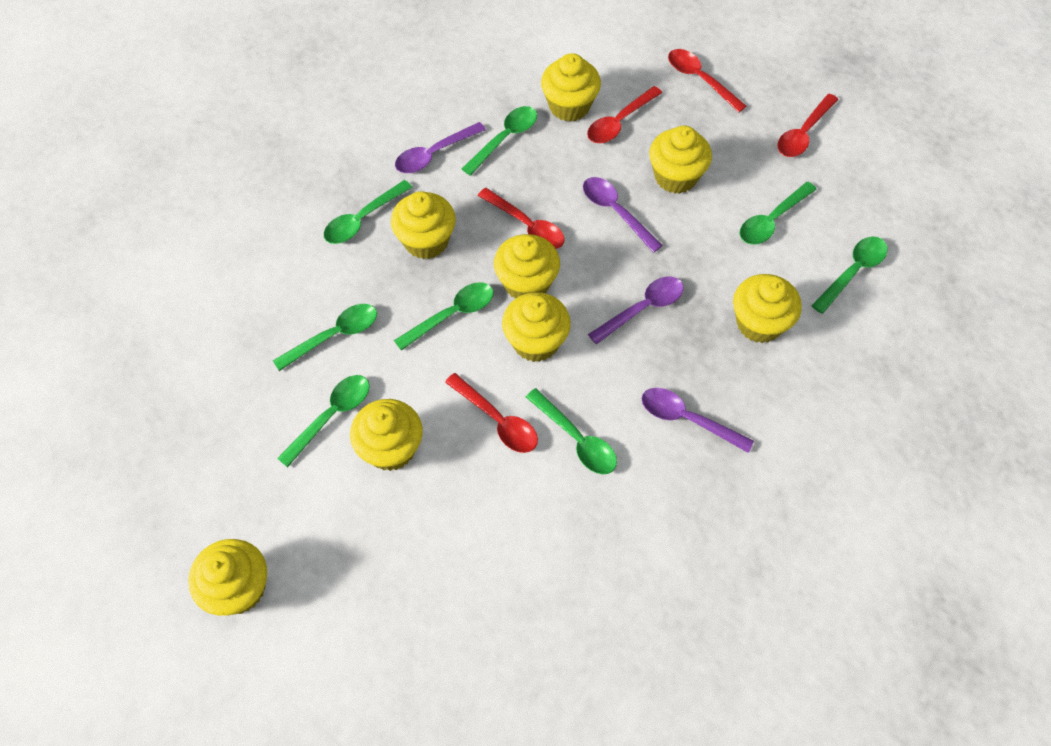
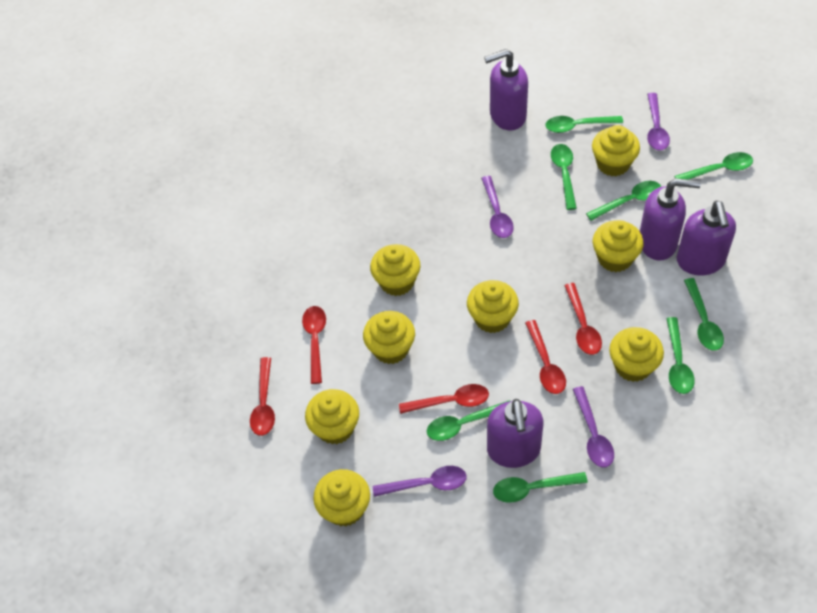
purple soap dispenser: none = 0 -> [484,49,528,131] [487,399,543,468] [640,178,701,261] [676,201,736,276] = 4

